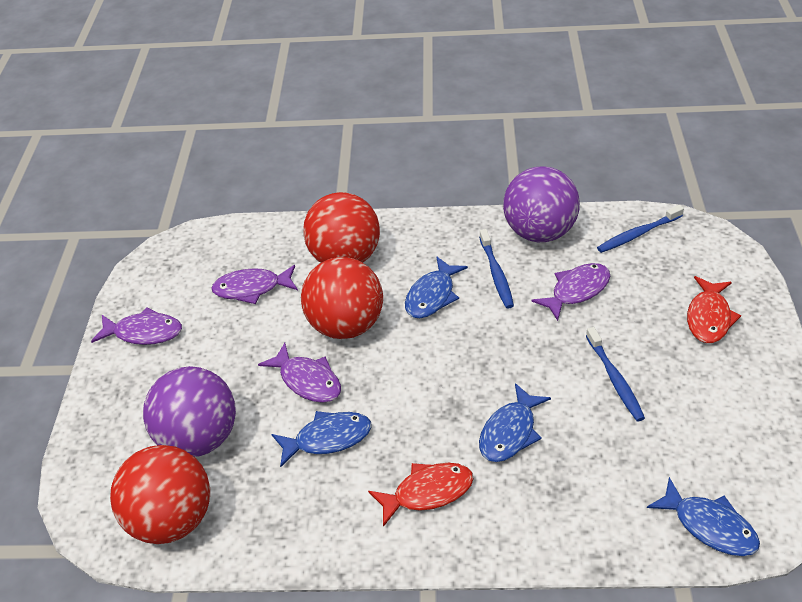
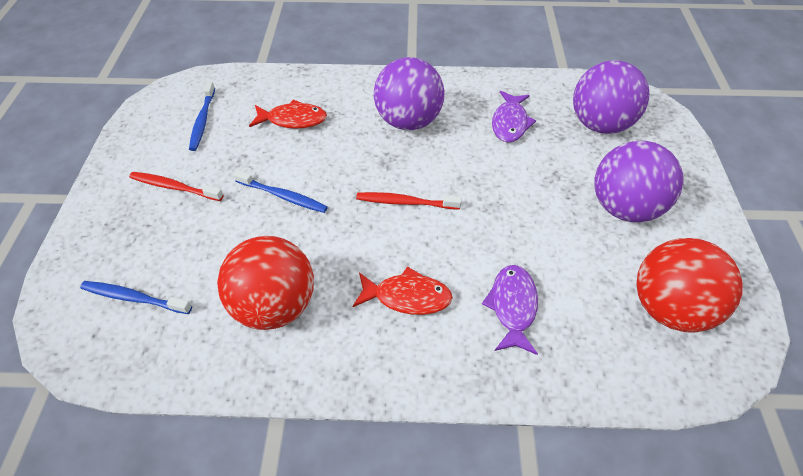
blue fish: [272,411,371,467] [405,256,468,318] [479,383,551,462] [647,477,760,556] = 4 -> none = 0
purple ball: [143,366,236,457] [503,166,580,242] = 2 -> [374,57,444,130] [573,60,650,134] [594,141,683,222] = 3
purple fish: [91,308,182,345] [211,265,298,304] [258,343,341,403] [531,263,610,321] = 4 -> [482,265,538,355] [492,91,536,142] = 2
red ball: [110,445,210,544] [301,257,383,339] [303,192,380,263] = 3 -> [217,236,314,330] [637,238,743,332] = 2
red toothbrush: none = 0 -> [129,172,224,201] [356,192,462,210] = 2

